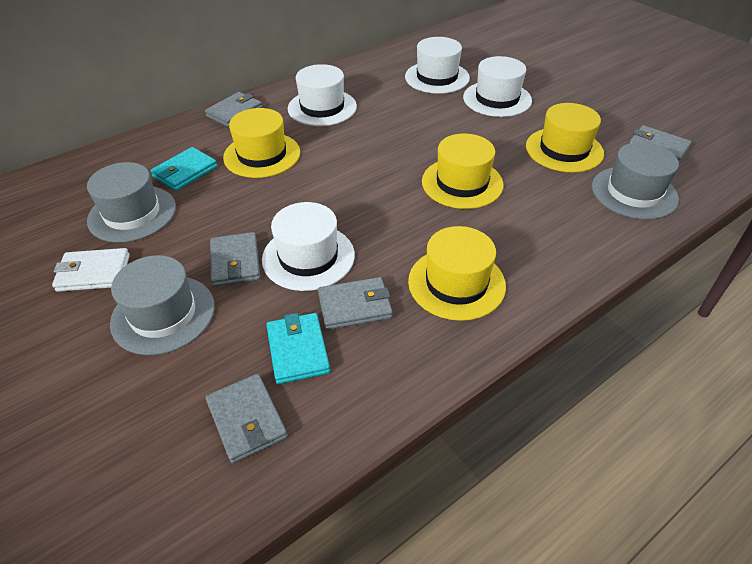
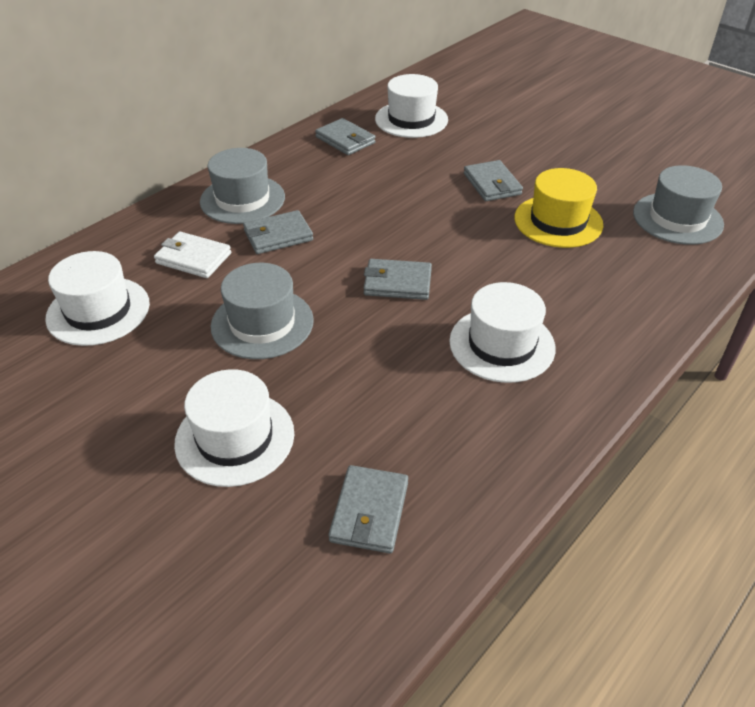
turquoise wallet: [151,147,217,191] [266,313,330,384] = 2 -> none = 0
yellow hat: [223,108,300,178] [408,226,506,321] [422,134,504,209] [526,103,604,172] = 4 -> [514,168,603,248] = 1

